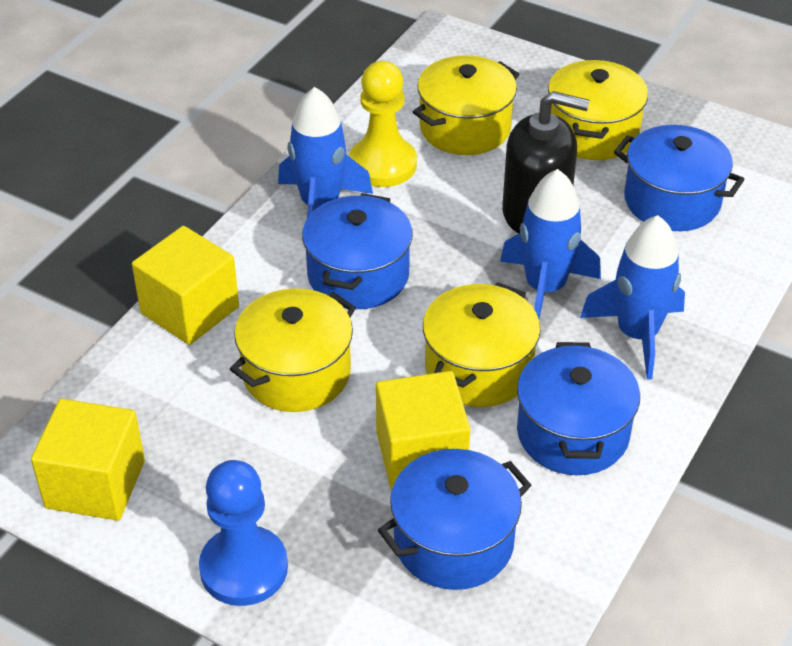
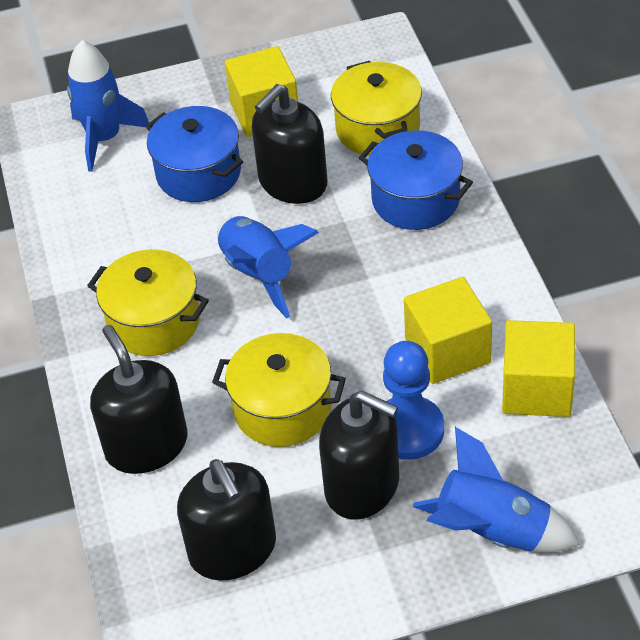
black soap dispenser: [502,91,590,234] = 1 -> [90,325,187,474] [177,459,276,581] [252,84,327,204] [319,391,399,519] = 4
blue pot: [302,193,413,309] [378,449,531,590] [517,342,640,475] [614,125,745,231] = 4 -> [145,106,243,202] [359,130,473,230] = 2
yellow pawn: [349,61,417,187] = 1 -> none = 0
yellow pot: [230,288,356,412] [413,55,519,155] [423,282,540,407] [548,59,648,160] = 4 -> [87,249,209,356] [212,333,346,447] [331,61,422,156] = 3

